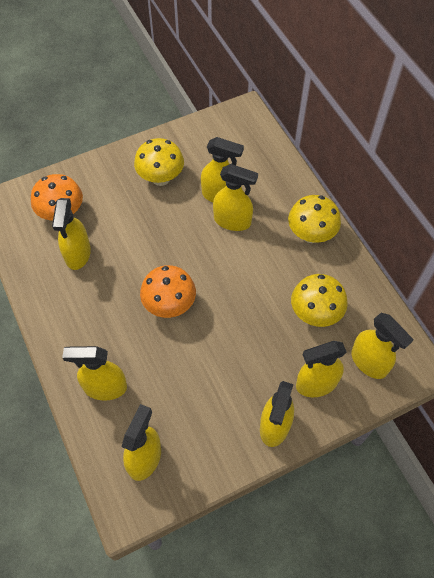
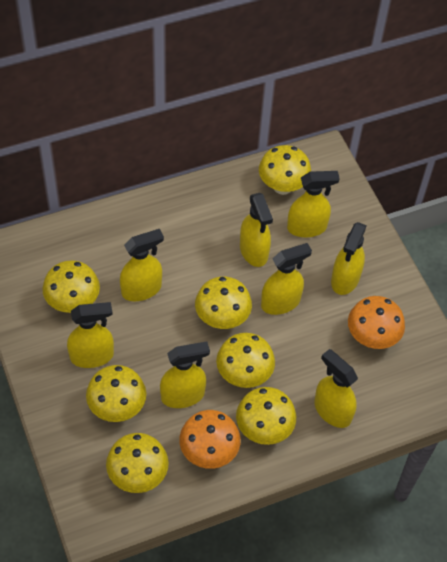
yellow mushroom: [134,138,184,186] [288,195,341,243] [291,274,348,327] = 3 -> [42,260,100,313] [86,365,146,422] [106,433,169,493] [195,277,252,329] [216,333,275,388] [236,387,296,445] [259,145,311,195] = 7

